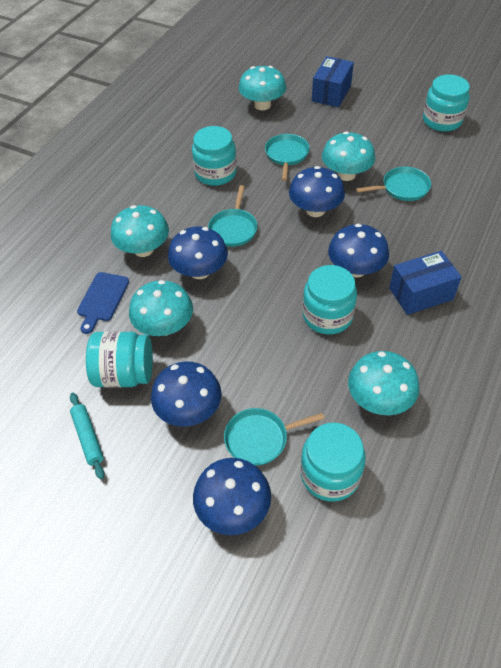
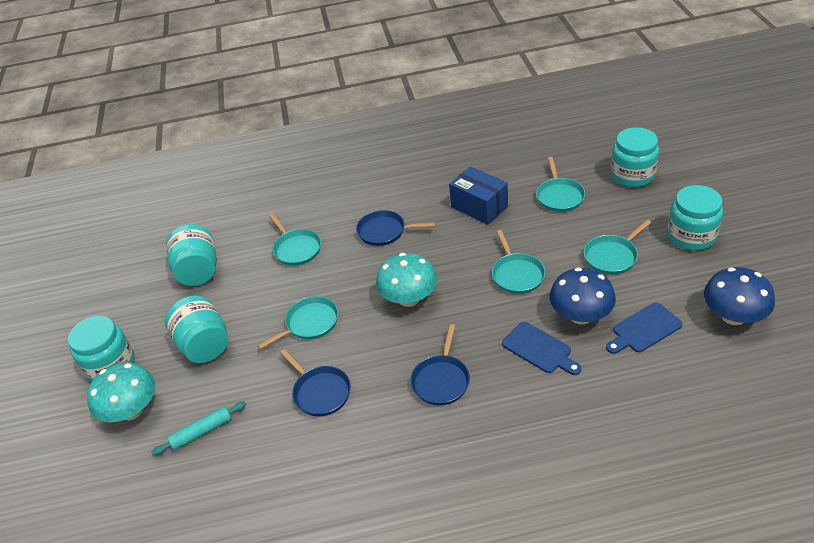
blue box: [312,56,354,107] [389,251,462,315] = 2 -> [449,166,508,225] = 1
blue cutting board: [77,272,129,334] = 1 -> [502,322,582,375] [606,303,683,354] = 2
blue mushroom: [151,361,222,427] [168,226,228,279] [193,458,271,535] [289,166,345,217] [328,224,389,278] = 5 -> [549,267,616,324] [704,267,775,325] = 2
blue pan: none = 0 -> [280,349,351,416] [356,210,436,246] [410,324,470,405] = 3
turquoise mushroom: [111,205,169,257] [129,280,193,336] [239,66,286,110] [322,131,375,181] [348,351,419,415] = 5 -> [87,362,155,422] [376,253,437,307] = 2
turquoise pan: [208,185,258,247] [224,408,325,466] [265,134,310,181] [356,167,431,201] = 4 -> [257,296,338,349] [269,214,321,266] [492,230,545,294] [536,157,585,212] [584,219,651,275] = 5

